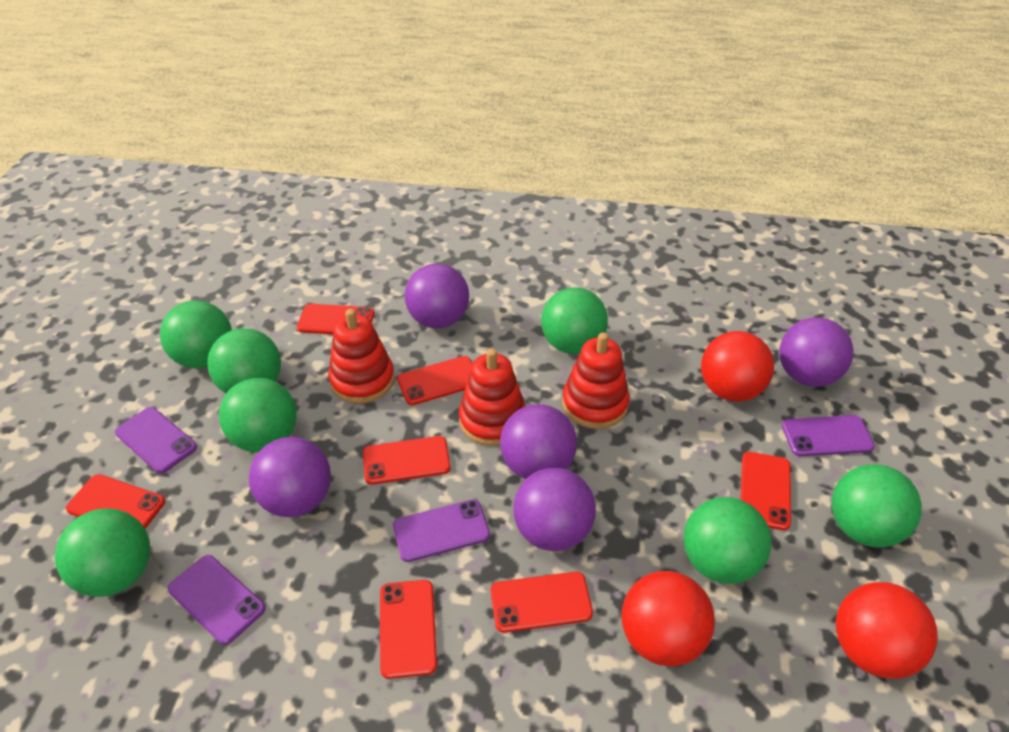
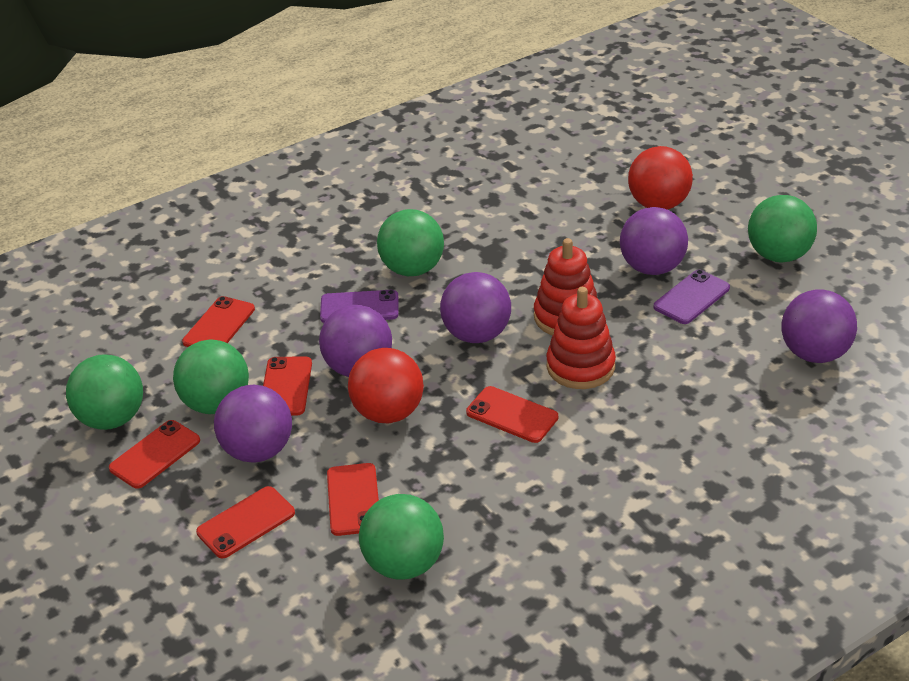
green ball: [55,508,150,597] [160,301,232,369] [207,328,281,393] [219,378,297,452] [541,287,608,354] [684,497,772,584] [832,464,922,547] = 7 -> [66,354,143,430] [173,340,249,414] [359,494,444,580] [377,209,444,276] [748,195,817,263] = 5
purple phone: [115,407,197,473] [168,555,265,645] [393,499,490,562] [782,415,875,456] = 4 -> [320,290,399,323] [653,270,730,324] = 2
red ball: [622,571,715,667] [701,331,774,402] [836,582,938,679] = 3 -> [348,348,424,423] [628,146,693,210] = 2
red phone: [66,474,165,529] [297,304,374,335] [363,436,451,485] [380,580,437,679] [397,356,473,405] [491,572,593,633] [740,452,791,530] = 7 -> [109,420,200,489] [182,296,255,347] [196,486,295,559] [263,356,312,416] [327,463,379,536] [466,386,558,443] = 6
red stacking toy: [328,309,395,404] [459,349,526,446] [562,333,630,429] = 3 -> [534,238,598,335] [546,287,616,389] = 2

